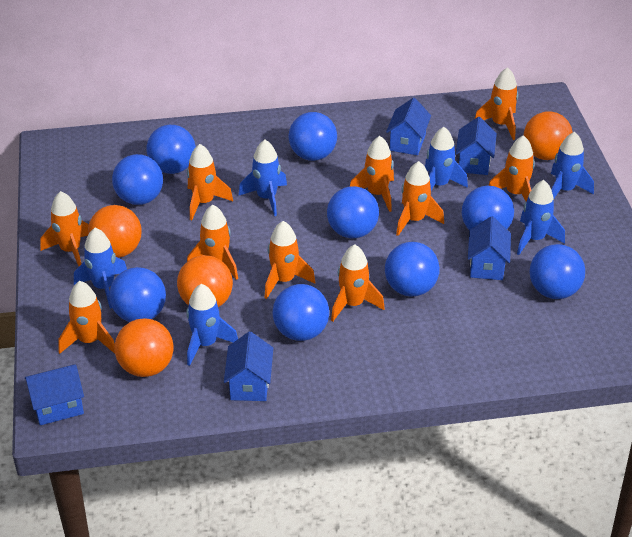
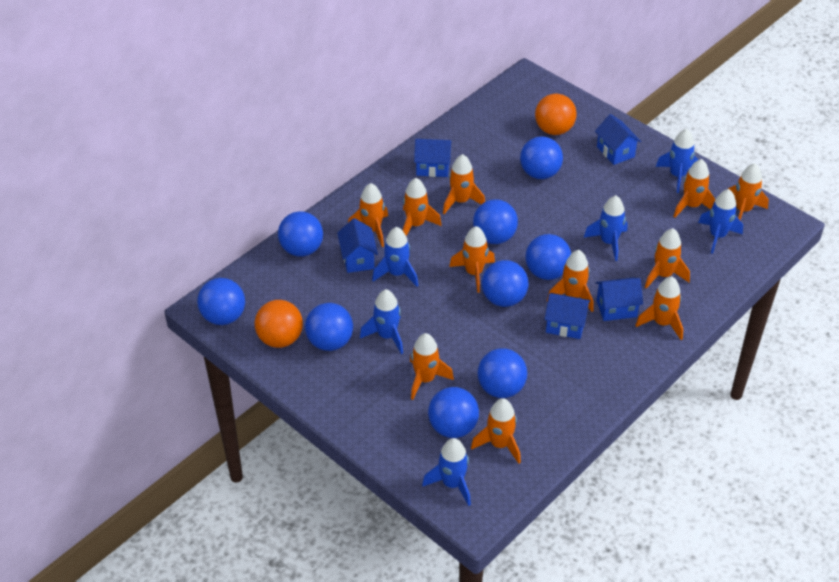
orange ball: [88,205,142,258] [114,318,174,377] [177,255,233,307] [524,111,573,160] = 4 -> [254,300,303,348] [535,94,577,135] = 2
orange rocket: [40,191,89,266] [58,281,115,354] [187,144,233,220] [187,205,238,280] [265,221,315,299] [331,244,385,322] [350,136,394,212] [396,161,444,236] [475,67,518,140] [489,135,535,202] = 10 -> [348,183,388,247] [403,178,442,236] [410,333,454,400] [443,154,485,214] [449,226,495,293] [471,398,521,464] [547,250,593,312] [635,276,683,340] [645,228,690,289] [673,159,715,218] [728,163,769,220] = 11

